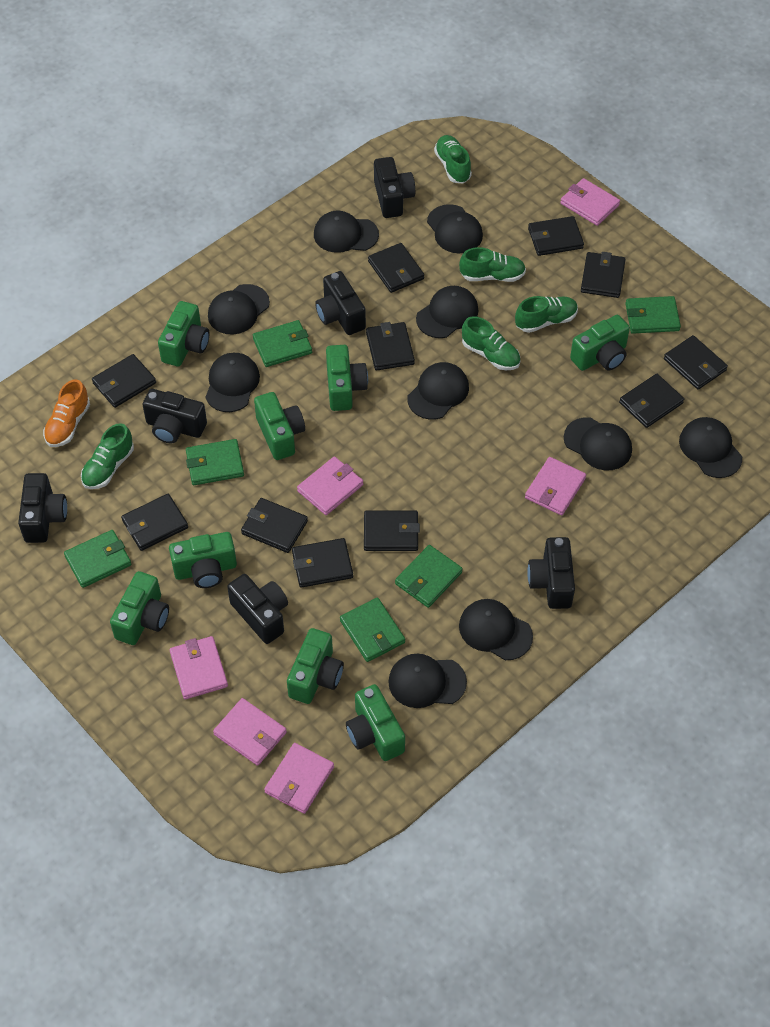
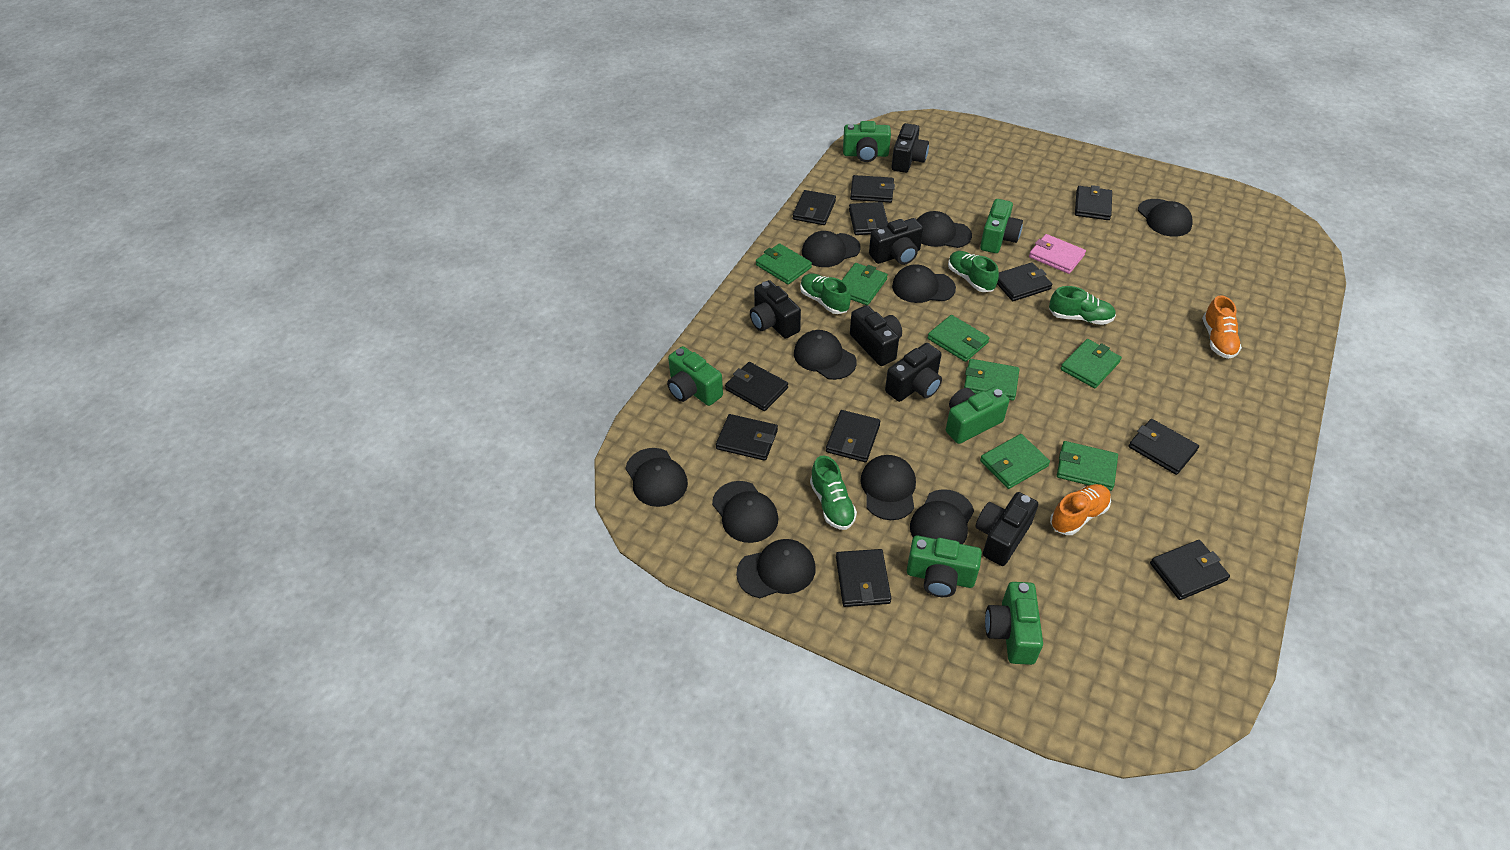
green camera: [110,571,169,645] [158,301,209,367] [169,532,237,588] [254,392,305,460] [287,628,344,704] [326,345,368,411] [346,684,405,761] [570,315,630,371] = 8 -> [667,346,723,406] [843,121,891,162] [907,535,982,597] [946,387,1009,444] [980,199,1023,253] [985,582,1043,665] = 6
green shoe: [81,423,134,489] [434,135,472,184] [459,247,526,282] [462,316,520,370] [515,296,578,333] = 5 -> [800,273,851,314] [810,456,857,530] [948,251,999,292] [1049,286,1116,325] = 4
green wallet: [64,530,131,588] [186,439,244,485] [253,320,312,367] [340,597,405,662] [395,545,463,608] [625,296,681,334] = 6 -> [756,243,812,285] [842,263,888,305] [927,315,989,362] [964,359,1019,401] [980,434,1050,489] [1057,441,1118,491] [1060,339,1122,388] = 7
orange shoe: [43,379,90,447] = 1 -> [1050,484,1111,535] [1202,296,1242,359] = 2
pink wallet: [170,636,228,699] [213,698,287,766] [264,743,334,814] [297,457,363,515] [525,457,586,515] [560,178,620,226] = 6 -> [1029,234,1086,274] = 1

